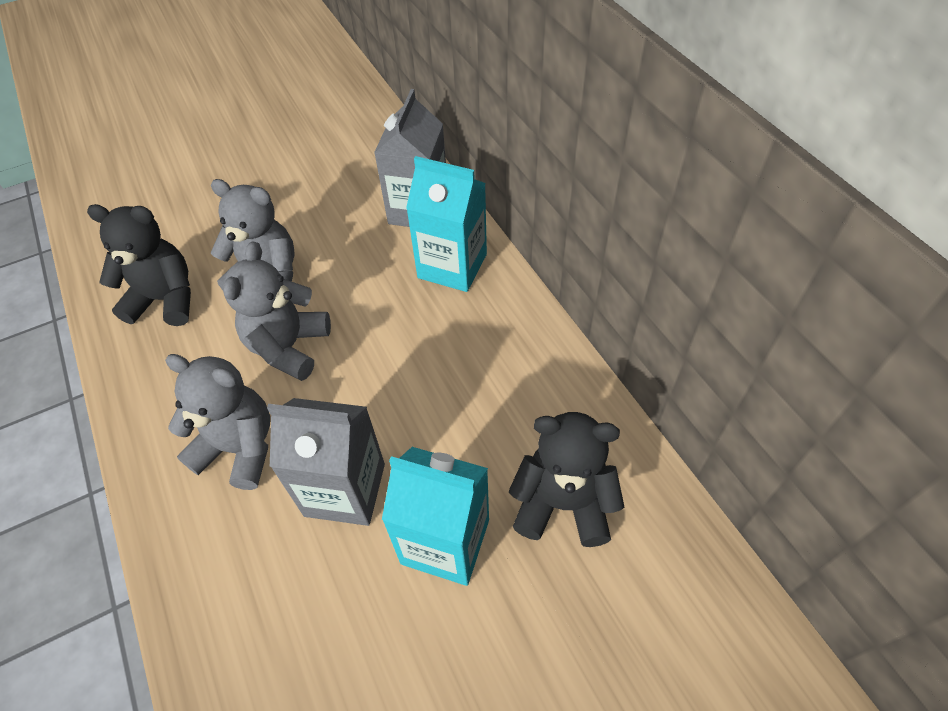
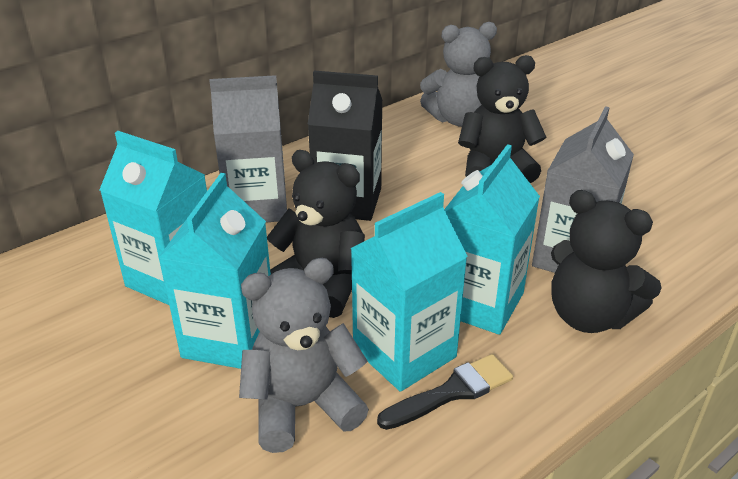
black brush: none = 0 -> [377,354,513,430] = 1
black carton: none = 0 -> [308,71,383,221] = 1
black teddy bear: [87,204,191,326] [509,412,624,547] = 2 -> [267,150,365,318] [458,55,546,183] [551,190,662,333] = 3
grey teddy bear: [165,354,270,490] [211,179,295,290] [223,241,331,381] = 3 -> [239,258,369,453] [420,22,497,127] = 2
turquoise carton: [382,447,489,586] [406,156,487,292] = 2 -> [99,131,207,305] [158,173,271,369] [351,192,468,392] [444,144,540,335] = 4

